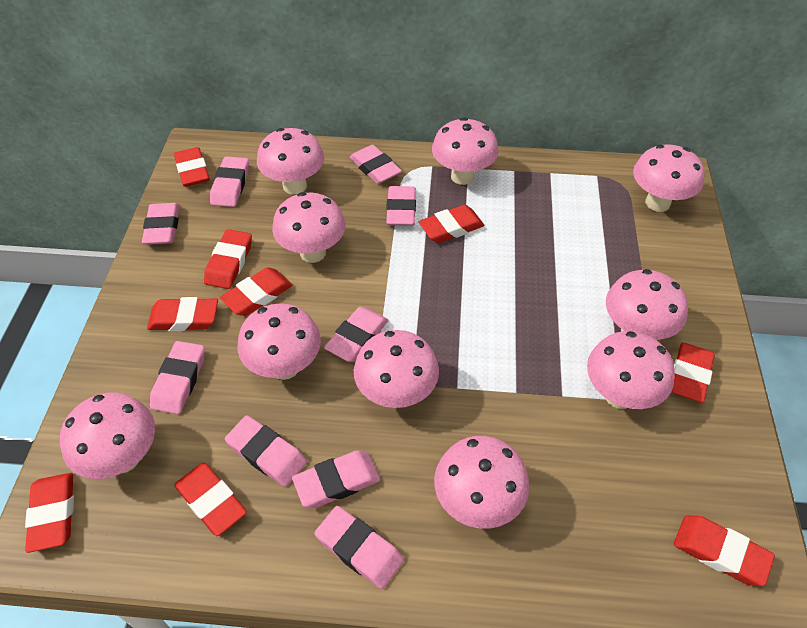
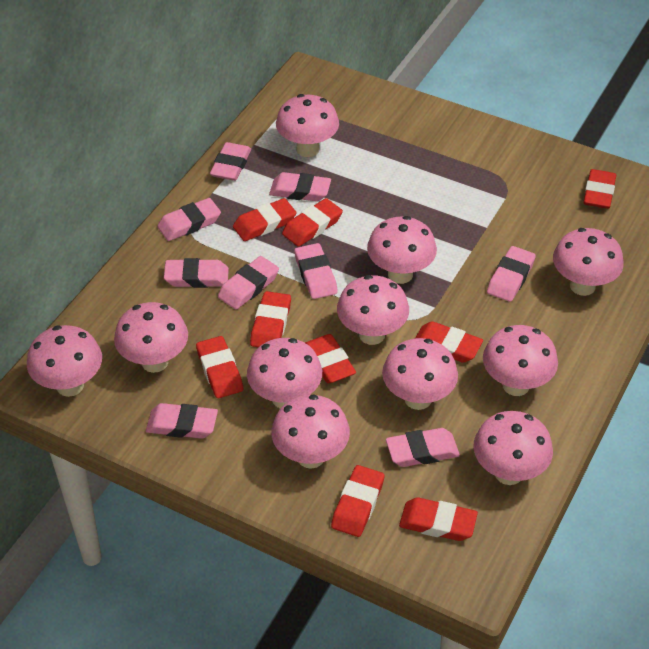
pink mushroom: [60,393,155,479] [238,303,321,380] [257,128,324,195] [272,192,346,263] [354,330,439,408] [432,117,498,185] [434,436,529,529] [587,331,675,409] [606,269,688,340] [633,144,705,212] = 10 -> [27,325,102,397] [114,302,188,373] [247,338,322,408] [271,395,350,469] [276,94,339,157] [337,275,409,345] [367,216,437,284] [382,338,458,410] [473,411,553,485] [483,325,558,396] [553,228,624,296] = 11

